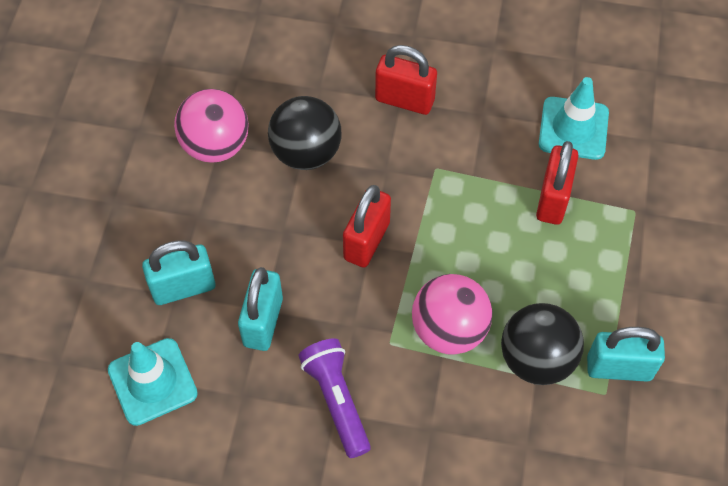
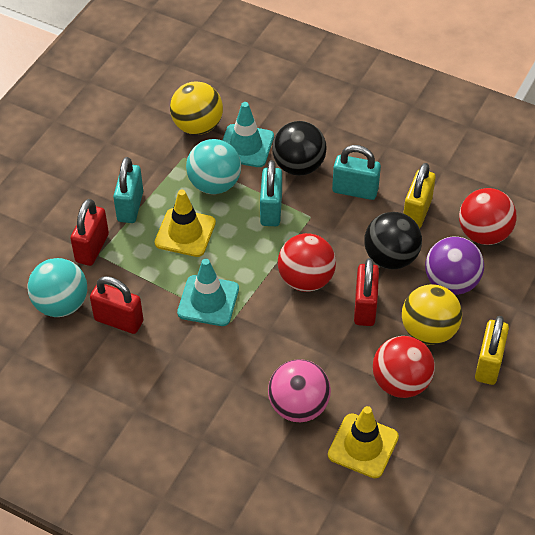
pink ball: [174,89,248,163] [412,274,492,355] = 2 -> [268,359,331,422] = 1
purple ball: none = 0 -> [425,237,484,295] = 1
purple flashlight: [298,338,371,458] = 1 -> none = 0
red ball: none = 0 -> [278,233,336,292] [373,336,435,398] [459,188,517,245] = 3
turquoise ball: none = 0 -> [28,258,87,317] [186,139,241,194] = 2
yellow ball: none = 0 -> [170,81,223,135] [402,284,462,345] = 2
yellow padlock: none = 0 -> [403,163,436,228] [475,316,509,385] = 2
yellow traffic cone: none = 0 -> [155,190,216,257] [328,406,399,478] = 2

